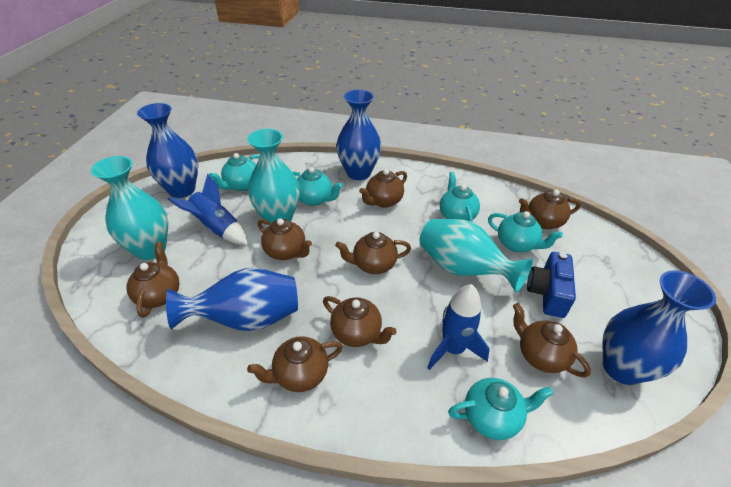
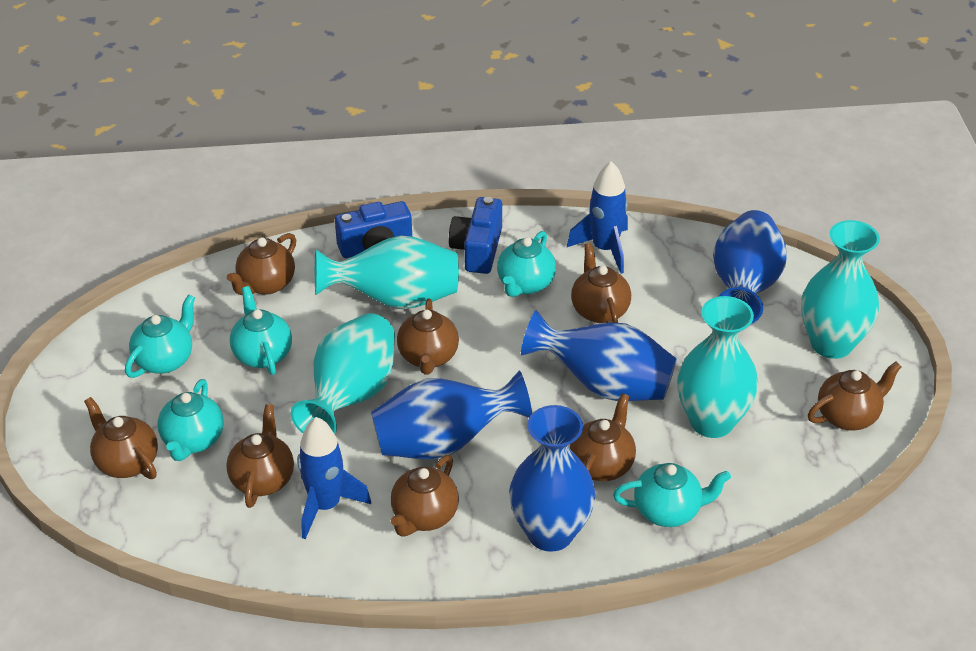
blue camera: [527,252,576,318] = 1 -> [335,201,412,258] [449,197,502,274] = 2
turquoise vase: [91,156,168,260] [247,129,300,224] [419,219,533,293] = 3 -> [291,313,395,434] [315,235,459,309] [677,296,758,438] [801,220,880,359] = 4

